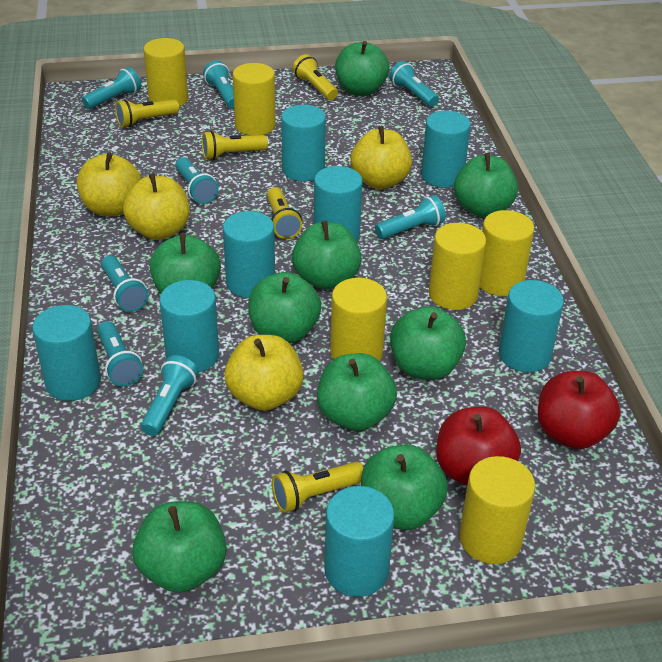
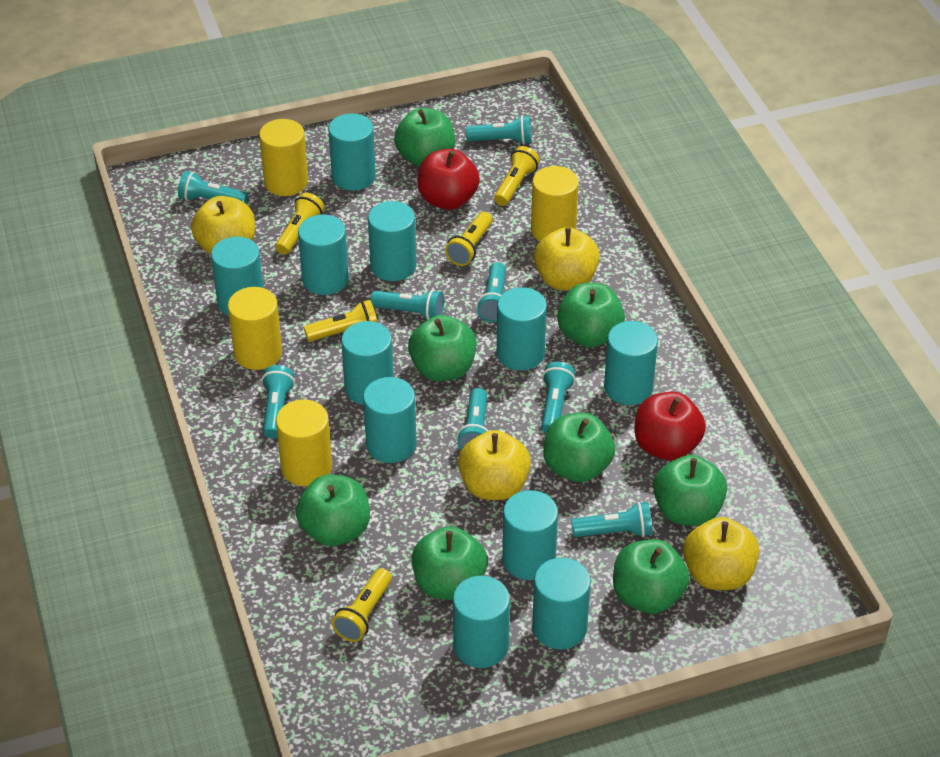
green apple: [132,501,226,593] [150,233,221,294] [248,272,321,343] [292,221,361,290] [317,353,397,431] [335,41,389,96] [361,444,448,530] [390,306,466,380] [454,153,518,217] = 9 -> [296,475,370,546] [394,108,455,167] [408,315,477,381] [412,526,488,600] [543,413,615,482] [557,283,625,348] [613,539,689,614] [653,455,727,526] = 8
turquoise cylinder: [32,305,101,401] [159,280,219,372] [223,211,275,298] [281,105,326,181] [314,166,363,242] [324,486,395,597] [421,111,471,188] [499,280,564,372] = 8 -> [211,236,263,316] [298,214,349,295] [328,113,376,191] [341,321,393,405] [363,377,417,463] [368,201,416,281] [453,576,510,668] [497,287,547,370] [502,490,558,580] [532,558,591,650] [604,321,658,405] = 11
yellow cylinder: [144,38,188,107] [233,63,276,136] [330,278,387,361] [429,223,486,310] [459,456,535,564] [480,210,534,296] = 6 -> [228,287,282,370] [259,119,308,196] [276,400,332,486] [531,166,579,241] = 4

